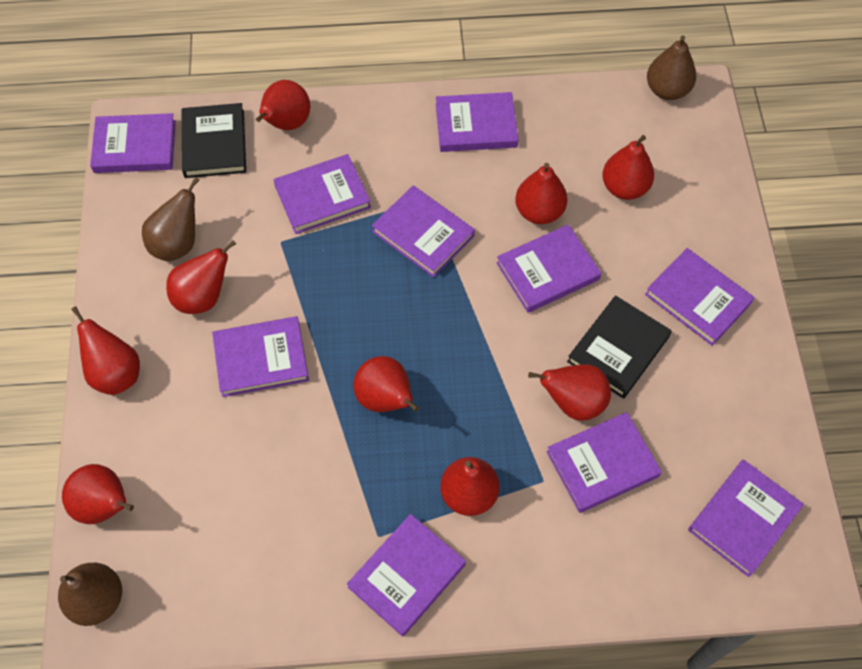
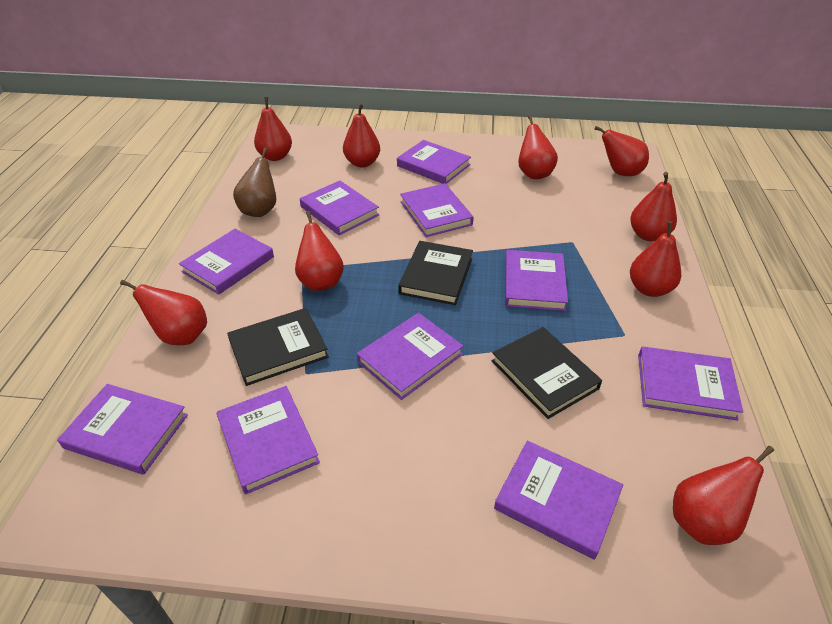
black book: [182,103,246,178] [567,295,672,399] = 2 -> [227,308,329,386] [398,241,473,305] [492,327,602,419] = 3
brown pear: [58,563,122,626] [142,177,199,261] [647,35,696,100] = 3 -> [233,148,276,217] = 1

